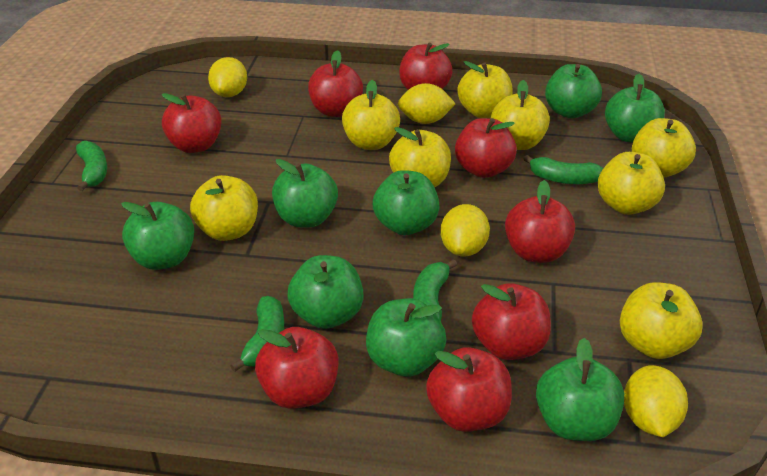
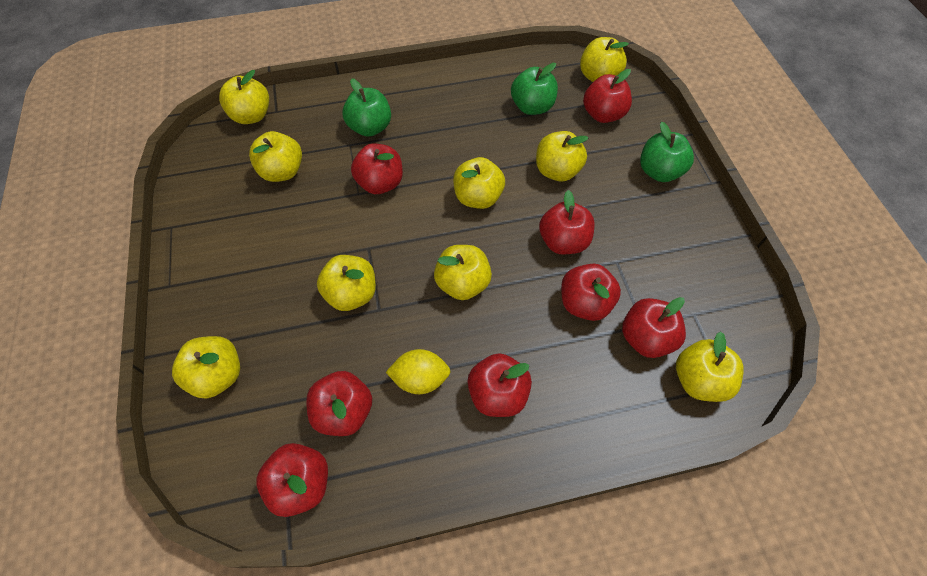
green apple: [121,202,194,270] [272,159,338,228] [287,255,364,329] [366,298,446,377] [373,170,439,235] [536,338,624,441] [545,64,602,118] [605,74,665,143] = 8 -> [342,78,391,137] [511,63,558,115] [640,122,694,182] = 3
green banana: [76,141,107,191] [230,296,284,372] [413,259,457,321] [523,155,603,184] = 4 -> none = 0
yellow apple: [190,175,258,241] [342,80,400,150] [389,127,451,187] [457,61,513,118] [491,80,550,150] [598,152,665,215] [620,282,703,359] [632,118,696,178] = 8 -> [172,336,240,399] [219,70,269,124] [249,131,302,182] [317,255,376,311] [434,245,492,300] [453,157,505,209] [536,131,588,181] [580,37,629,82] [676,331,744,402] = 9
yellow lemon: [208,57,247,97] [398,83,456,124] [440,204,490,257] [624,365,688,437] = 4 -> [386,349,451,394] = 1

